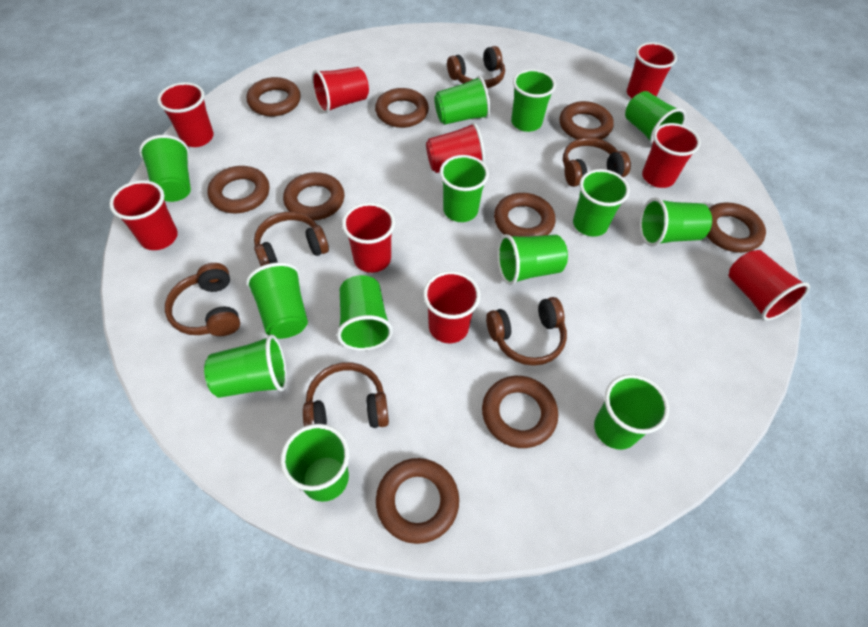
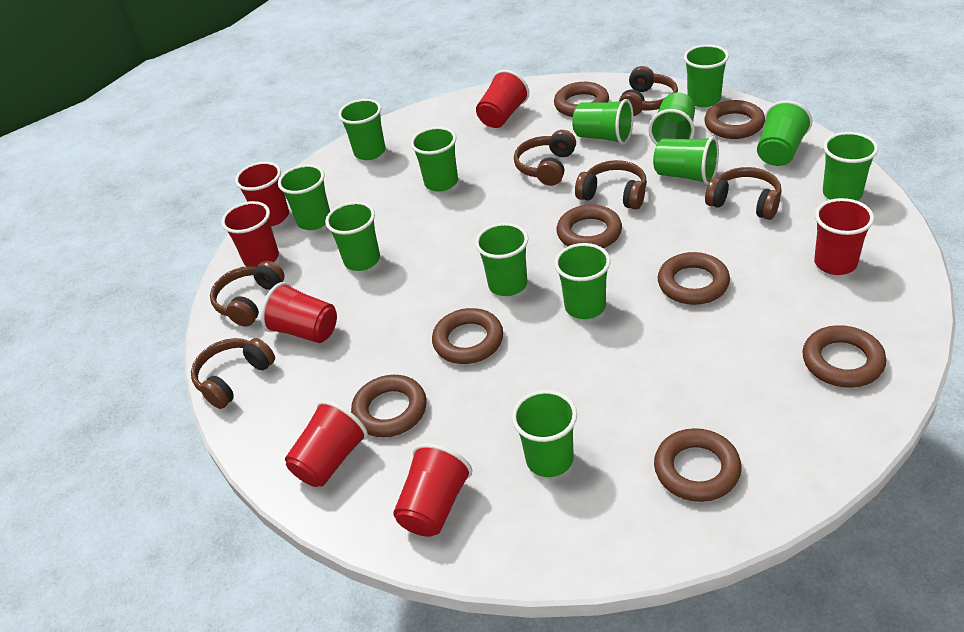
brown ring: [208,166,269,213] [246,77,301,116] [283,172,345,220] [375,88,429,128] [376,458,459,544] [482,376,558,448] [494,193,555,237] [559,101,614,140] [707,202,766,253] = 9 -> [351,375,427,437] [432,308,503,364] [554,82,609,117] [557,204,622,248] [654,428,742,502] [658,252,730,305] [704,100,765,139] [802,325,886,388] = 8
red cup: [109,180,178,250] [157,82,214,147] [312,67,369,113] [342,203,395,273] [423,271,480,343] [426,122,485,173] [627,42,677,99] [642,123,701,188] [729,250,810,321] = 9 -> [221,201,279,266] [235,162,289,226] [261,282,337,343] [285,400,368,487] [393,443,472,537] [476,70,529,128] [814,198,874,275] = 7

